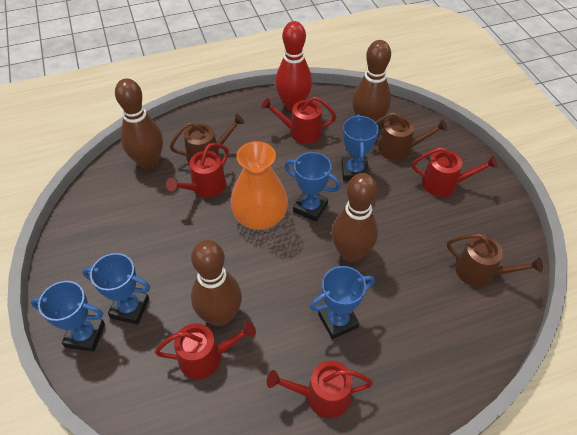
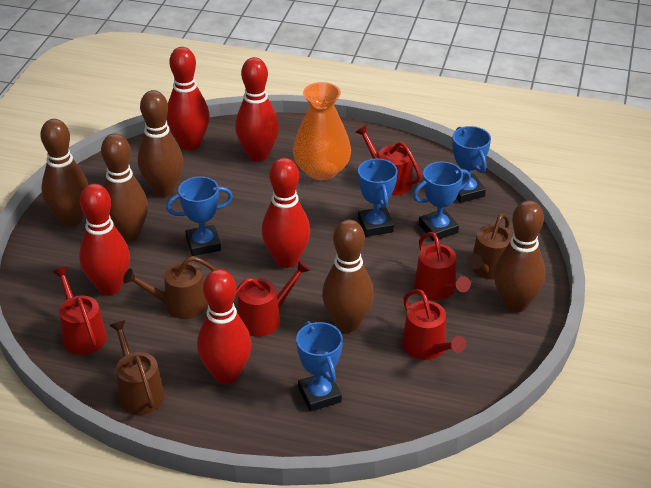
brown bowling pin: [115,78,163,169] [191,240,242,326] [331,173,378,263] [352,40,391,125] = 4 -> [40,119,88,227] [101,134,148,242] [138,90,183,197] [322,220,374,333] [494,200,546,313] = 5
red bowling pin: [275,21,312,111] = 1 -> [79,184,130,295] [166,47,209,150] [197,269,251,384] [235,57,279,162] [262,158,310,268] = 5

